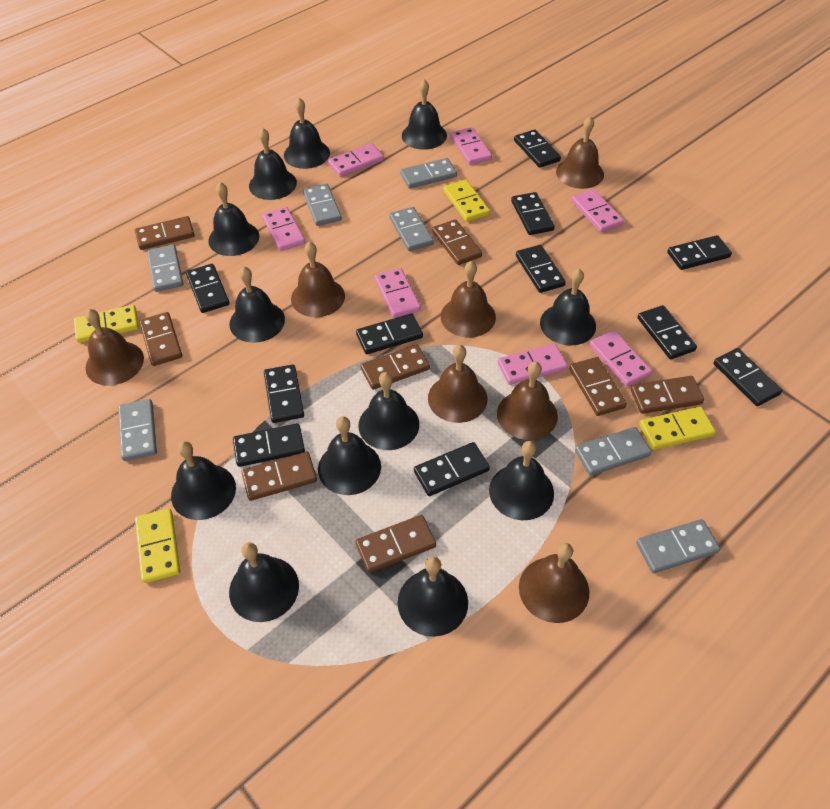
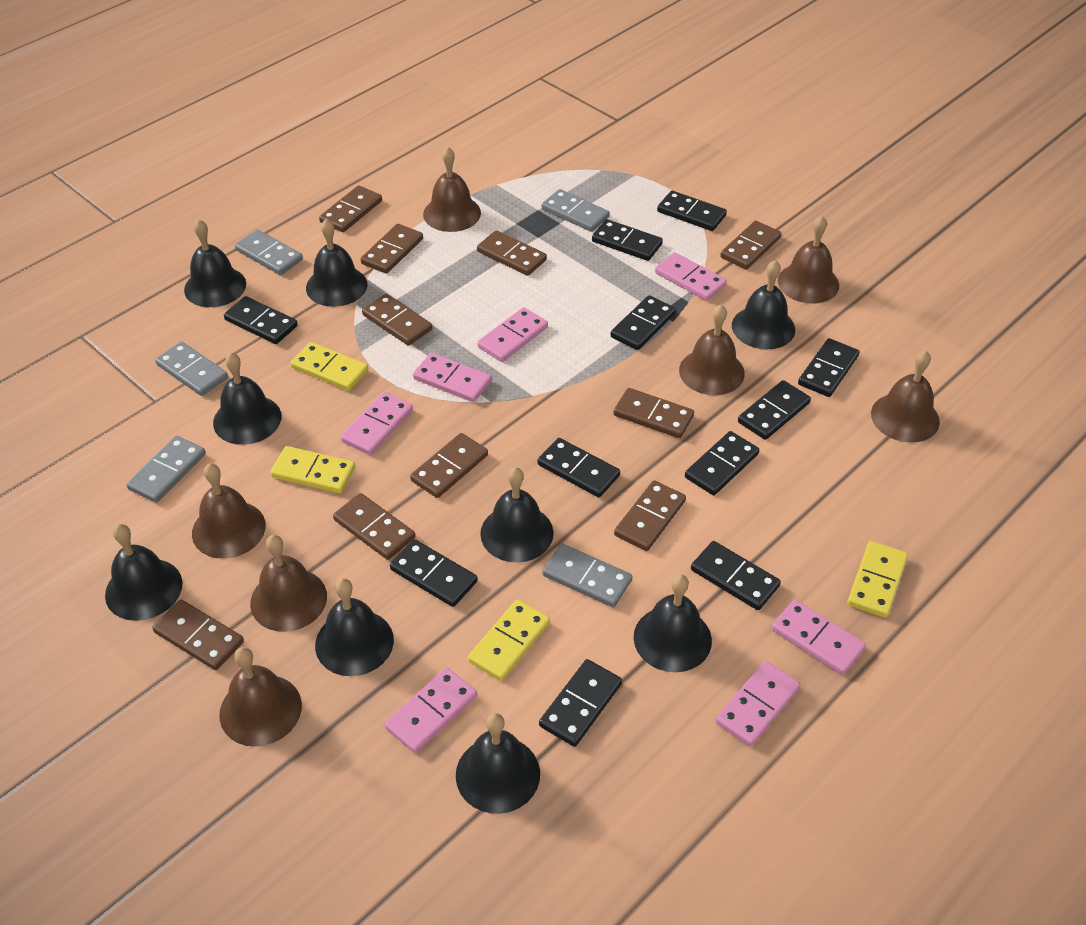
black bell: [171,441,236,520] [208,182,259,256] [229,542,299,622] [230,266,285,343] [249,128,297,200] [284,98,330,169] [318,416,381,495] [358,372,419,450] [398,556,468,637] [402,79,447,150] [489,441,554,520] [540,269,596,346] = 12 -> [105,524,182,621] [184,219,246,307] [213,352,282,445] [306,219,368,307] [315,578,394,676] [456,713,540,814] [480,467,554,563] [634,574,712,672] [732,260,795,349] = 9
brown domino: [135,216,195,250] [139,312,182,366] [242,452,317,501] [355,515,436,573] [360,344,430,390] [432,219,482,265] [569,357,627,416] [631,376,704,414] = 8 -> [153,600,244,670] [319,185,382,232] [333,493,415,560] [361,224,423,274] [362,294,432,346] [410,433,488,498] [477,230,547,276] [613,388,694,438] [614,480,686,551] [720,221,781,269] = 10
grey domino: [118,399,157,461] [147,244,183,292] [303,184,342,226] [389,207,434,251] [400,158,457,189] [575,427,652,476] [636,519,720,573] = 7 -> [126,436,206,503] [155,342,228,396] [235,229,303,275] [542,189,610,232] [543,544,632,607] = 5

